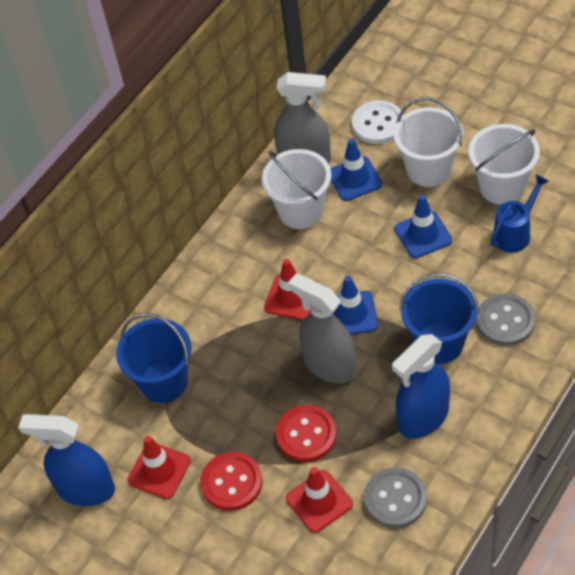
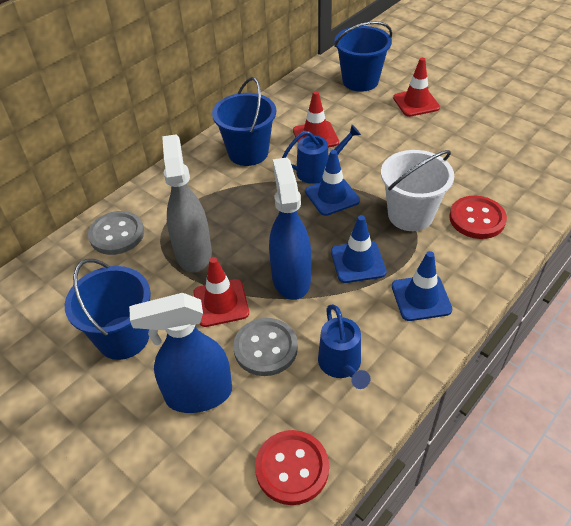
blue bucket: [116,313,191,403] [399,273,479,364] = 2 -> [65,259,151,360] [212,77,276,166] [334,21,392,92] = 3
blue watering can: [490,174,549,253] = 1 -> [282,125,361,184] [318,304,370,389] = 2
grey spray bottle: [274,72,331,164] [288,273,356,383] = 2 -> [162,134,212,272] = 1
white bucket: [261,149,331,229] [394,97,463,187] [469,124,540,205] = 3 -> [381,150,454,231] = 1
white button: [352,100,403,144] = 1 -> none = 0

